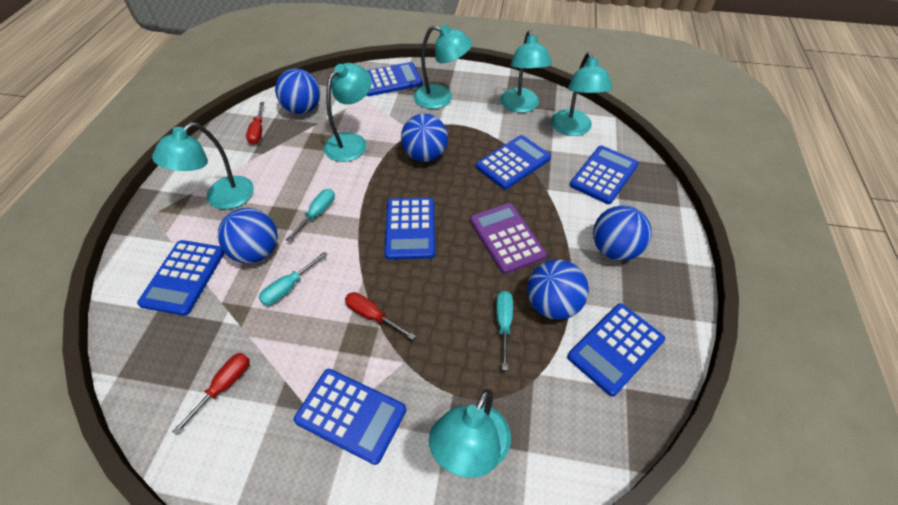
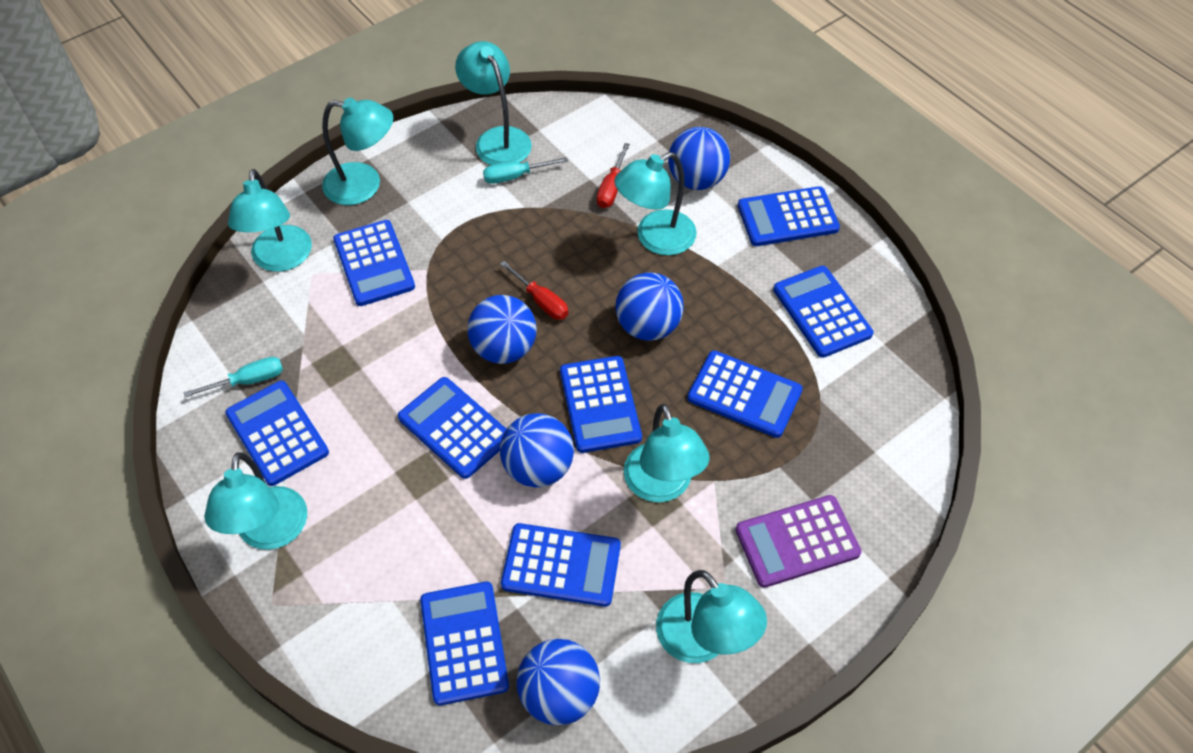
blue calculator: [137,240,225,316] [294,369,406,465] [366,62,422,96] [385,198,435,260] [476,135,551,190] [567,303,665,396] [570,146,639,204] = 7 -> [225,381,329,486] [333,220,415,306] [398,377,506,479] [420,582,509,706] [501,523,621,607] [560,356,642,453] [687,350,803,438] [738,186,840,246] [773,266,873,358] = 9
red screwdriver: [172,353,250,435] [246,102,264,145] [345,292,416,340] = 3 -> [500,261,568,320] [597,143,630,208] = 2
turquoise lamp: [152,123,254,209] [324,63,372,162] [414,24,472,109] [429,389,511,478] [500,30,552,113] [551,52,612,136] = 6 -> [204,452,307,550] [228,169,312,272] [322,97,393,205] [455,41,532,165] [614,152,697,255] [623,404,709,502] [656,570,767,663] = 7
turquoise screwdriver: [259,252,328,306] [286,189,335,242] [496,291,513,370] = 3 -> [183,357,283,397] [483,157,568,184] = 2

